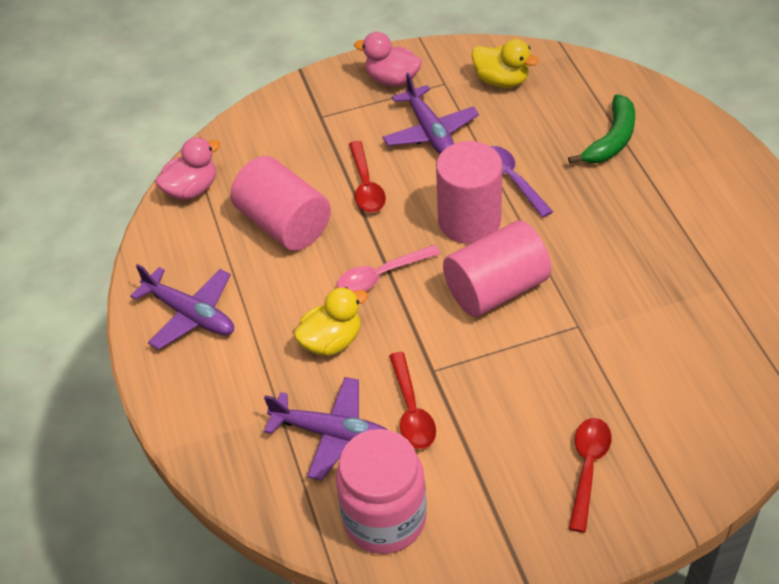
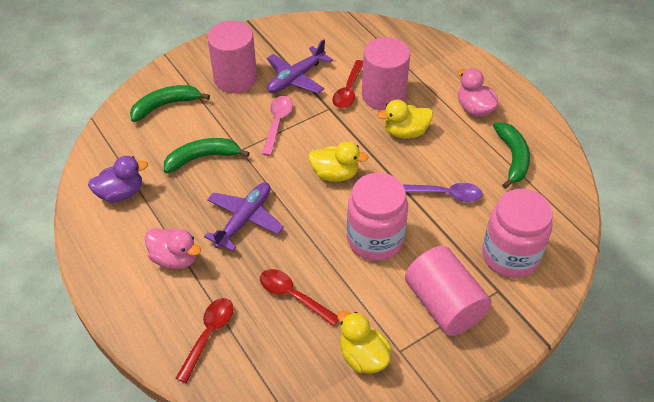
green banana: [568,94,635,164] = 1 -> [130,85,210,122] [164,138,250,173] [493,122,530,189] = 3
pink jar: [336,429,427,554] = 1 -> [347,173,408,261] [482,189,553,278] = 2
purple duck: none = 0 -> [88,156,148,203] = 1
purple plane: [130,264,234,350] [264,377,387,481] [383,73,479,154] = 3 -> [204,182,284,252] [267,39,333,94] = 2
yellow duck: [294,287,368,356] [471,39,539,88] = 2 -> [308,141,369,182] [337,311,391,373] [377,100,433,139] = 3

